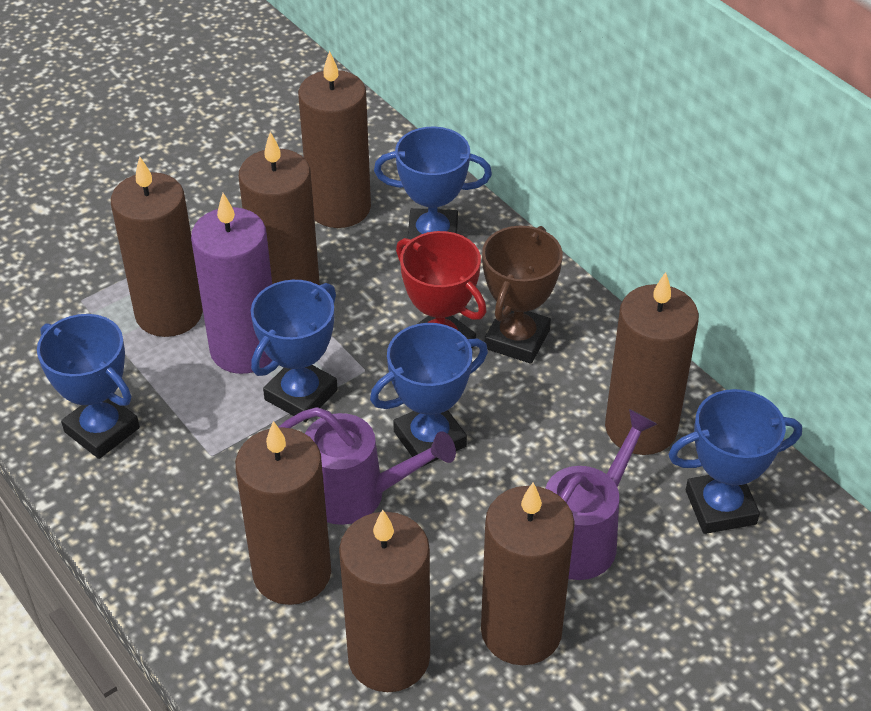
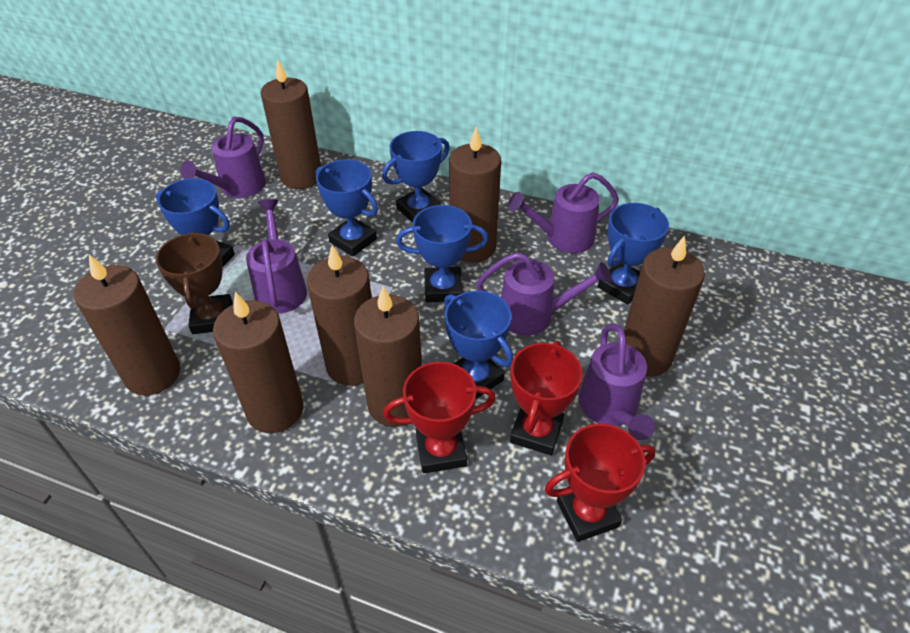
blue trophy: [37,314,140,459] [251,280,338,422] [370,323,488,467] [374,126,492,240] [668,389,802,534] = 5 -> [156,178,235,267] [316,159,378,257] [382,131,450,223] [396,205,488,302] [444,290,513,400] [598,203,669,305] = 6
purple candle: [191,193,272,374] = 1 -> none = 0
purple watering can: [279,407,456,525] [545,409,657,580] = 2 -> [180,117,266,198] [246,199,307,314] [476,252,612,336] [508,172,619,253] [579,324,655,440] = 5
red trophy: [396,231,486,348] = 1 -> [383,362,496,473] [510,341,583,455] [545,424,656,542] = 3

